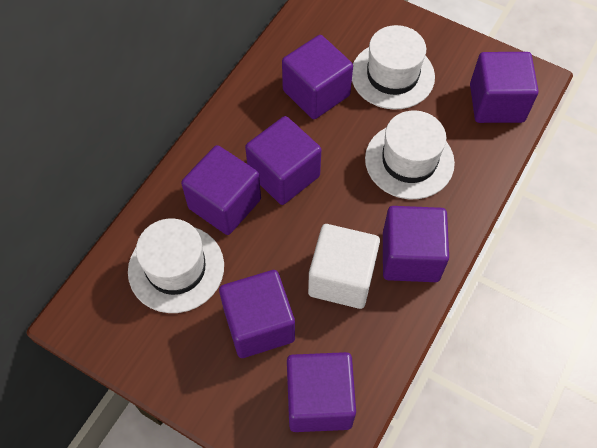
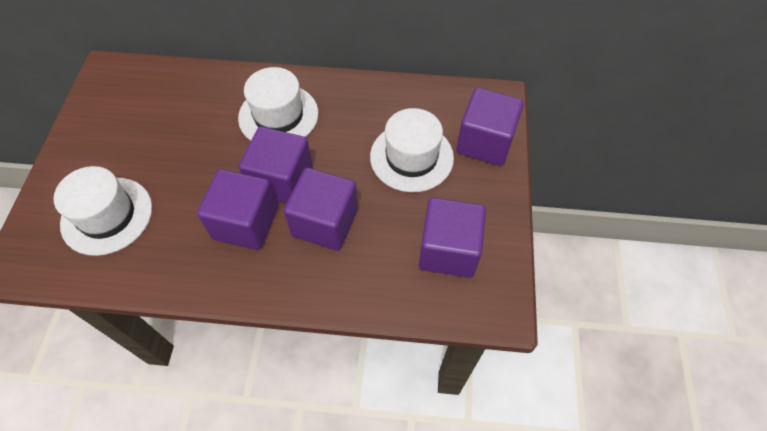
purple cube: [181,145,261,235] [219,270,295,358] [245,116,321,205] [282,35,353,119] [287,352,356,432] [383,206,449,282] [470,52,538,123] = 7 -> [197,169,278,250] [239,127,313,204] [284,168,358,251] [419,198,486,278] [456,88,524,166] = 5
white cube: [308,224,380,309] = 1 -> none = 0

